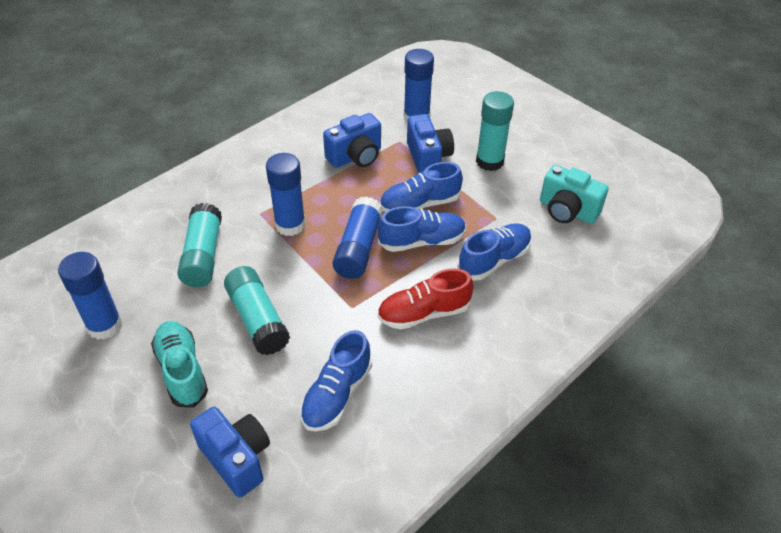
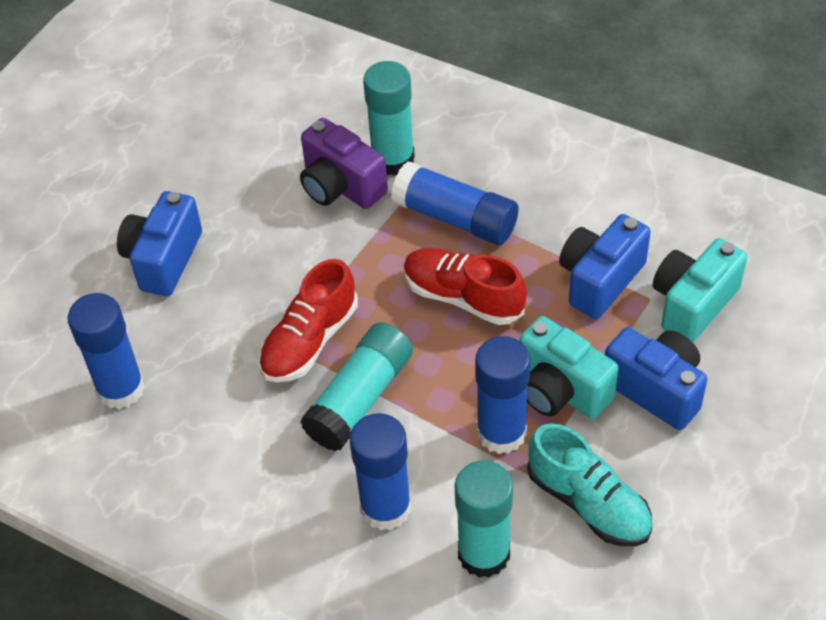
blue shoe: [300,330,372,432] [378,206,466,252] [380,162,463,212] [457,223,532,280] = 4 -> none = 0
purple camera: none = 0 -> [300,118,388,209] = 1
red shoe: [377,269,474,330] = 1 -> [259,259,358,382] [404,248,527,325] = 2
turquoise camera: [540,165,609,224] = 1 -> [519,316,619,418] [653,238,747,342] = 2

